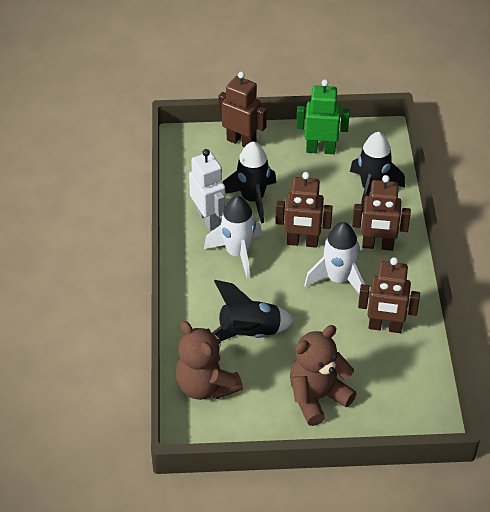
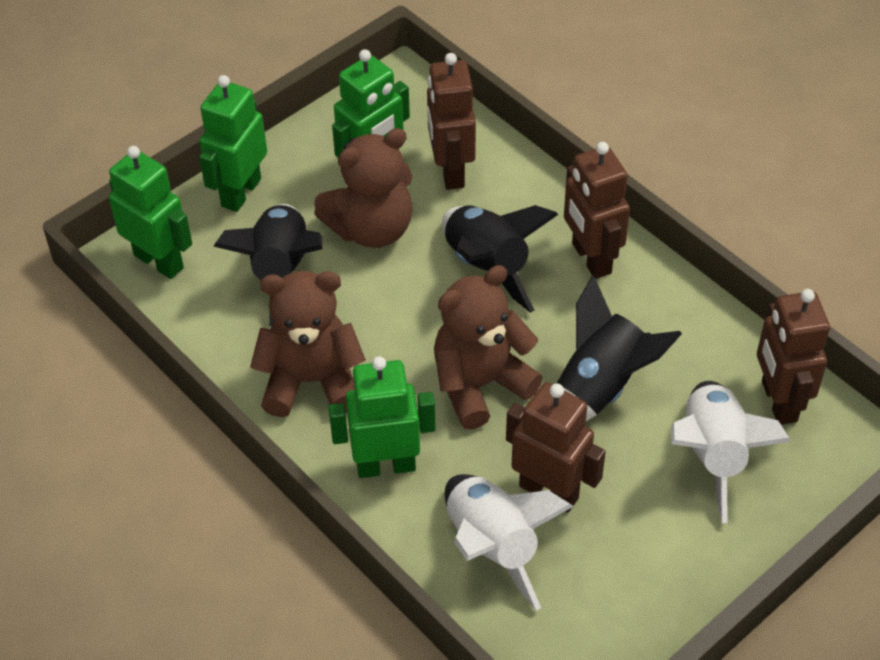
brown teddy bear: [175,321,243,400] [290,325,357,426] = 2 -> [250,271,366,417] [314,128,413,248] [434,265,543,430] = 3
green robot: [296,79,350,154] = 1 -> [109,146,192,279] [199,75,267,212] [328,356,436,478] [332,49,410,157] = 4
white robot: [189,149,226,231] = 1 -> none = 0

